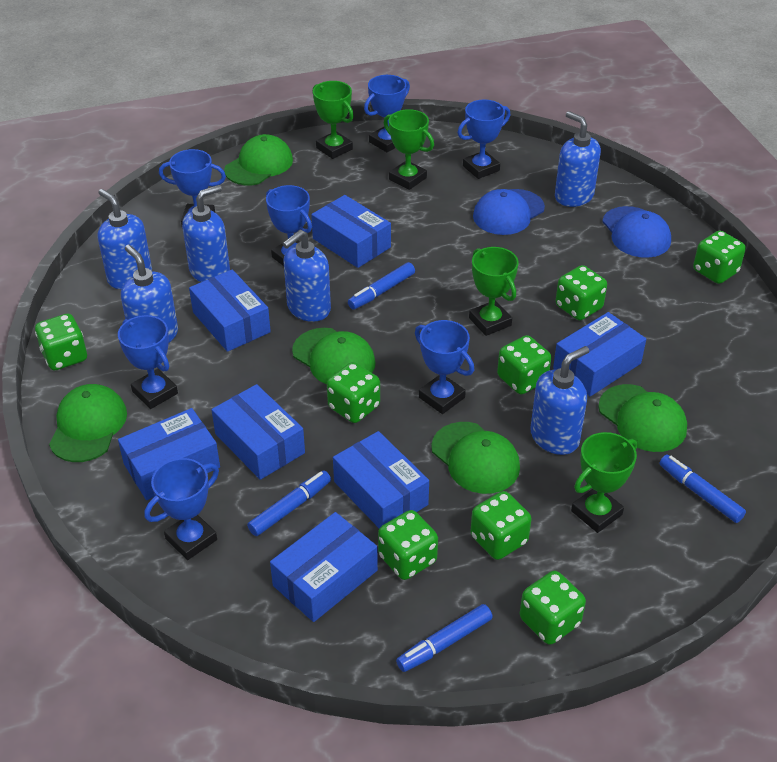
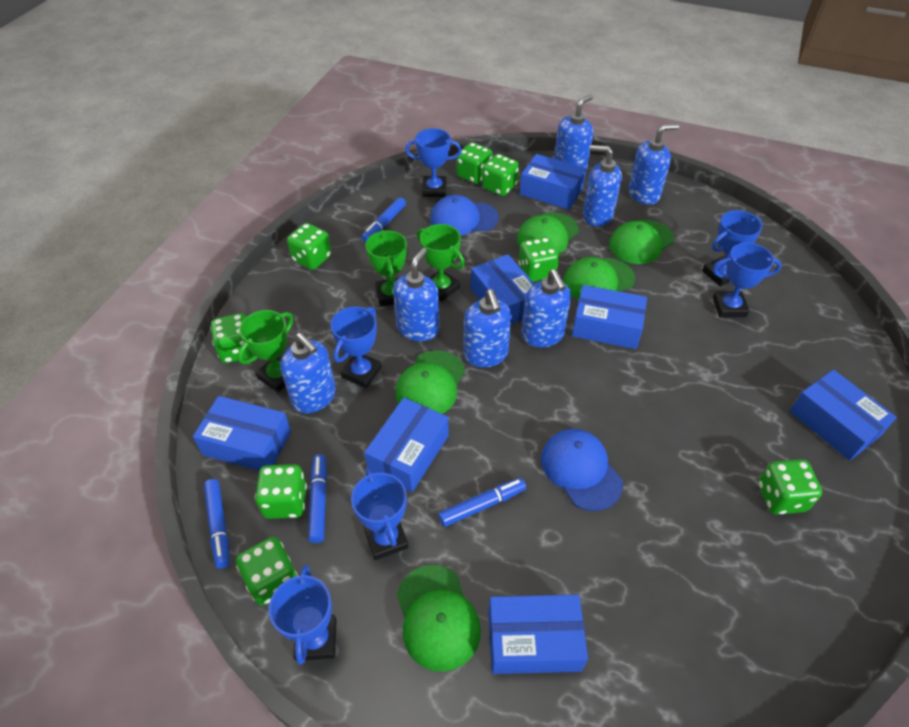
blue soap dispenser: [98,189,152,289] [121,245,178,342] [182,185,230,282] [283,230,331,322] [530,346,589,455] [555,111,601,207] = 6 -> [280,333,336,413] [393,248,440,341] [463,289,512,367] [521,269,571,347] [554,94,593,171] [583,145,622,227] [628,124,679,204] = 7
blue trophy: [118,315,178,409] [145,458,219,560] [159,149,226,225] [266,185,312,266] [364,75,410,152] [415,320,474,414] [458,100,510,179] = 7 -> [269,565,337,665] [331,307,382,388] [351,468,409,560] [405,128,462,197] [702,210,762,287] [713,242,782,317] = 6
green trophy: [312,81,354,159] [384,109,434,190] [469,247,519,336] [571,432,637,533] = 4 -> [237,310,294,392] [365,230,407,307] [417,224,465,302] = 3

